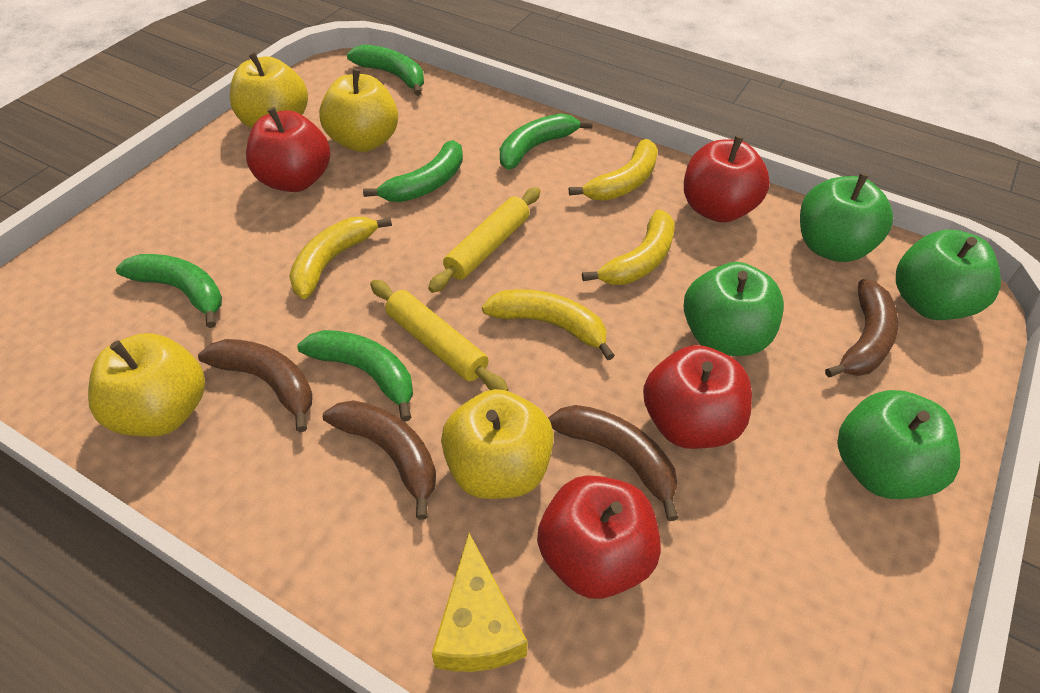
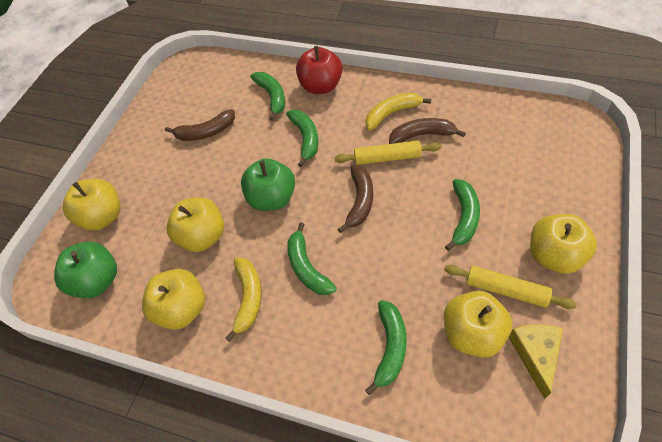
brown banana: [198,339,312,432] [323,400,436,520] [548,405,678,521] [825,279,898,378] = 4 -> [165,109,235,141] [338,165,373,233] [389,118,466,144] = 3
green apple: [684,262,784,356] [800,173,893,262] [837,390,960,499] [896,230,1001,320] = 4 -> [54,242,117,298] [241,158,295,211] = 2
red apple: [246,107,330,192] [537,475,661,599] [643,345,752,449] [684,135,770,223] = 4 -> [296,46,343,94] = 1
yellow apple: [88,333,205,437] [230,52,308,128] [319,69,398,152] [441,389,554,499] = 4 -> [63,179,121,231] [142,269,205,330] [167,197,224,252] [444,291,512,358] [530,214,597,274] = 5
yellow banana: [289,217,392,299] [482,289,615,360] [569,139,658,201] [582,210,675,285] = 4 -> [225,258,262,342] [366,93,431,130] = 2

